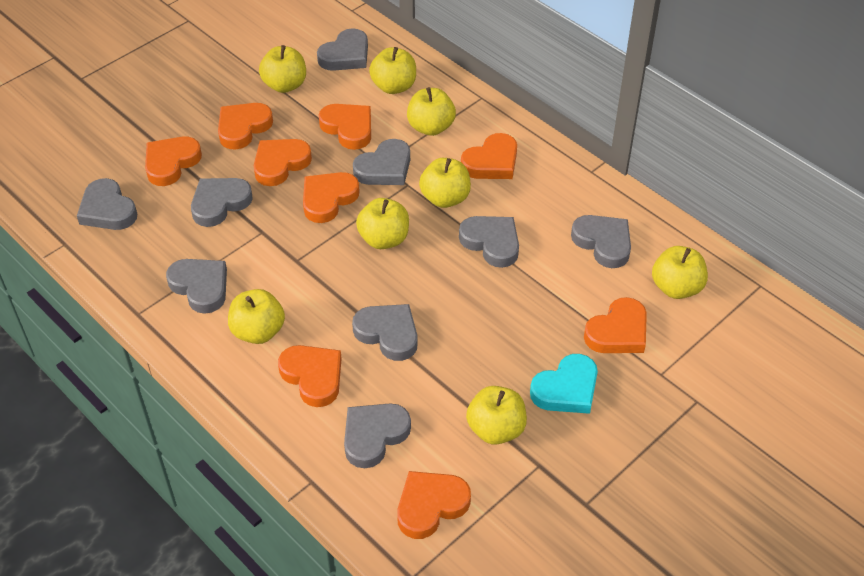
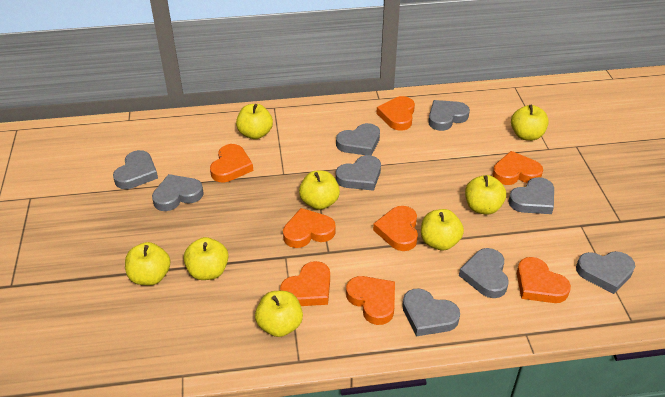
orange heart: [145,137,202,186] [218,103,273,150] [254,139,312,186] [278,345,342,407] [303,172,360,223] [319,104,371,150] [397,471,471,539] [461,133,517,179] [584,297,647,353] = 9 -> [210,144,253,182] [280,261,330,306] [283,208,336,248] [346,276,395,325] [373,206,418,251] [376,96,415,130] [493,151,543,185] [517,257,571,303] = 8
turquoise heart: [530,354,598,414] = 1 -> none = 0

